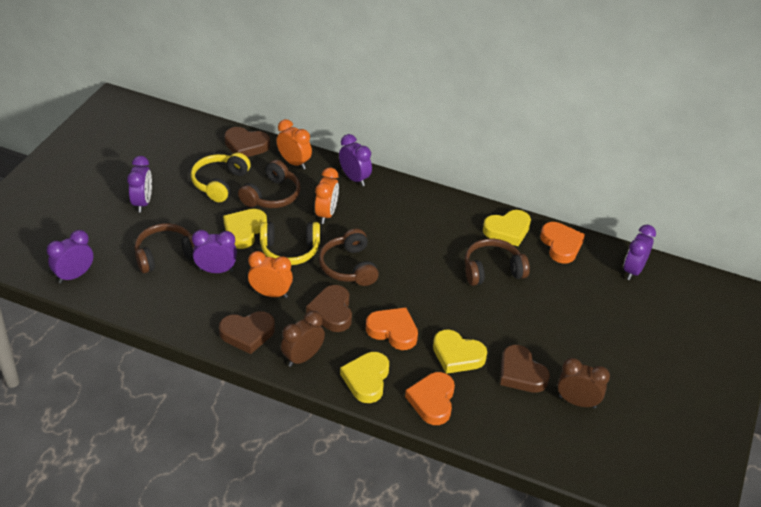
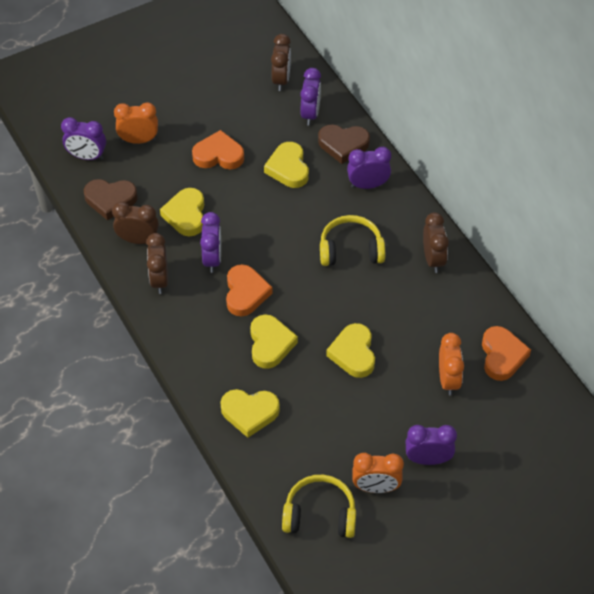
brown clock: [281,311,325,367] [558,358,610,408] = 2 -> [112,202,159,244] [146,233,168,294] [271,34,291,91] [423,212,449,273] = 4
brown headphones: [135,223,195,273] [238,160,300,208] [319,229,379,286] [465,238,530,286] = 4 -> none = 0
brown heart: [219,311,275,354] [224,127,270,157] [306,285,352,332] [500,345,550,393] = 4 -> [84,179,138,220] [318,124,370,164] = 2
yellow heart: [223,209,267,249] [340,352,389,403] [433,329,487,374] [483,210,531,246] = 4 -> [160,188,204,236] [220,389,280,438] [250,314,298,369] [264,142,309,188] [326,323,375,378] = 5

